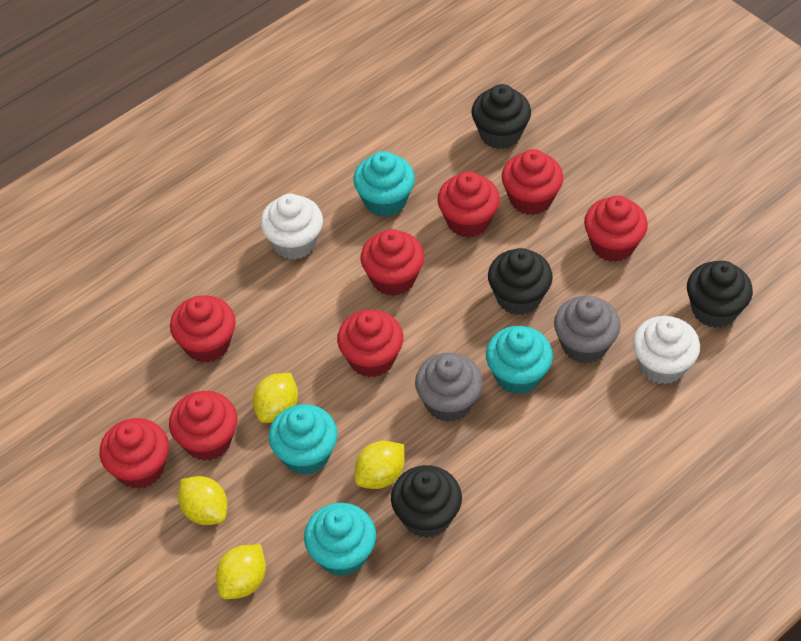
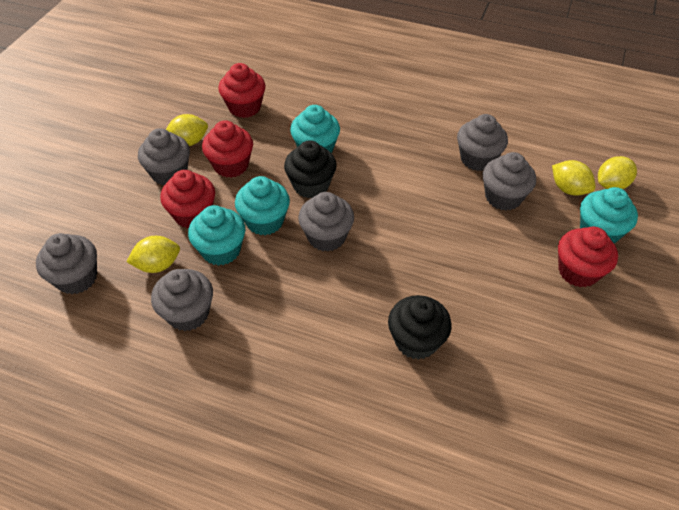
black cupcake: [391,465,462,538] [471,84,531,149] [488,248,553,315] [687,261,753,328] = 4 -> [284,140,337,198] [388,295,452,360] = 2
grey cupcake: [415,353,483,422] [554,296,621,364] = 2 -> [36,233,97,294] [138,128,190,185] [151,269,213,331] [298,192,354,252] [457,114,508,171] [483,152,536,211] = 6
red cupcake: [99,418,169,489] [169,391,237,461] [170,296,236,363] [337,310,403,377] [360,229,424,296] [437,171,500,237] [502,149,563,215] [584,195,648,262] = 8 -> [160,170,215,228] [202,120,253,178] [218,63,266,118] [558,227,618,287] = 4
white cupcake: [260,194,323,260] [633,316,700,385] = 2 -> none = 0

